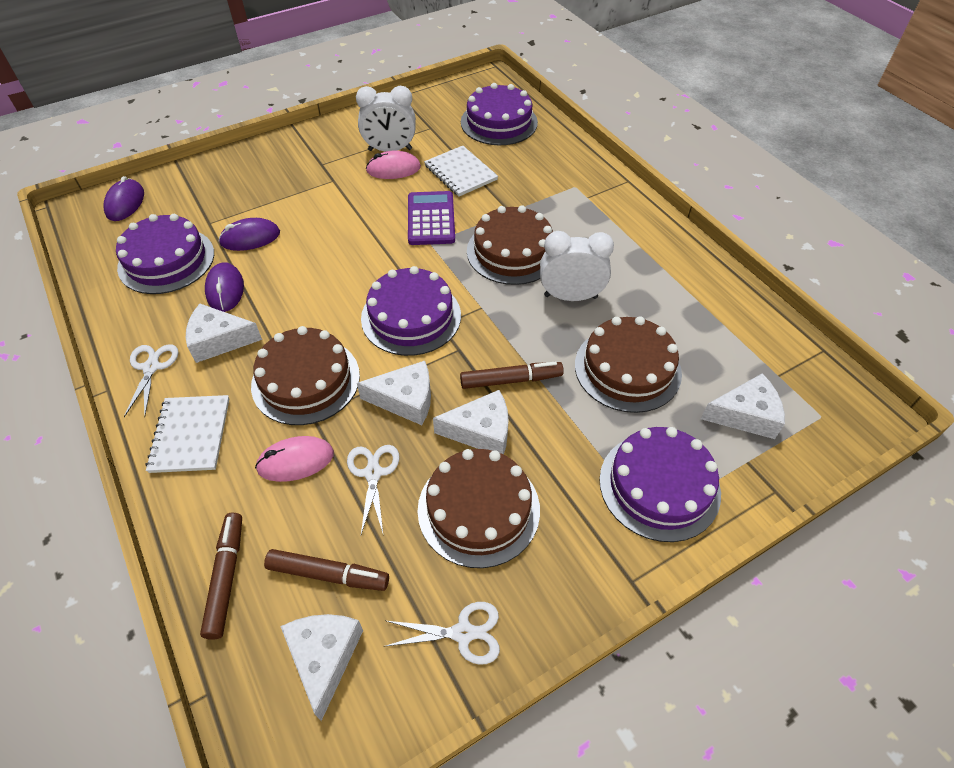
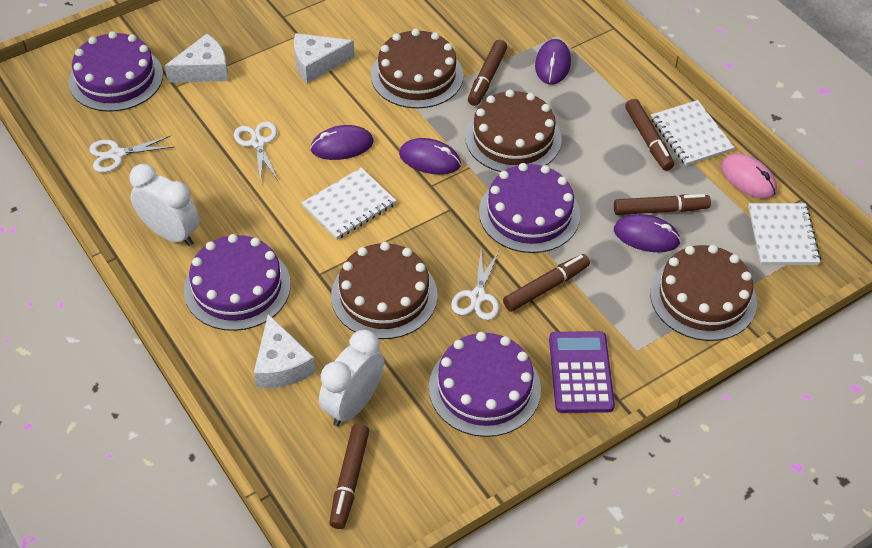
brown marker: [200,513,242,639] [264,549,389,591] [460,361,564,389] = 3 -> [329,424,369,529] [468,40,507,106] [503,254,590,312] [614,194,711,215] [625,99,674,171] = 5
pink mouse: [255,436,334,482] [366,150,421,179] = 2 -> [721,154,777,199] = 1
purple mouse: [104,176,144,221] [205,262,244,312] [219,218,280,251] = 3 -> [310,125,373,160] [399,138,461,175] [535,39,571,85] [614,214,681,252] = 4
white cheese: [186,304,262,363] [280,614,363,721] [357,361,431,425] [433,390,509,454] [701,373,785,439] = 5 -> [165,34,228,83] [254,314,316,389] [294,33,355,84] = 3
white notebook: [145,395,229,473] [424,146,498,197] = 2 -> [302,168,397,240] [651,100,735,166] [748,203,821,265] = 3

